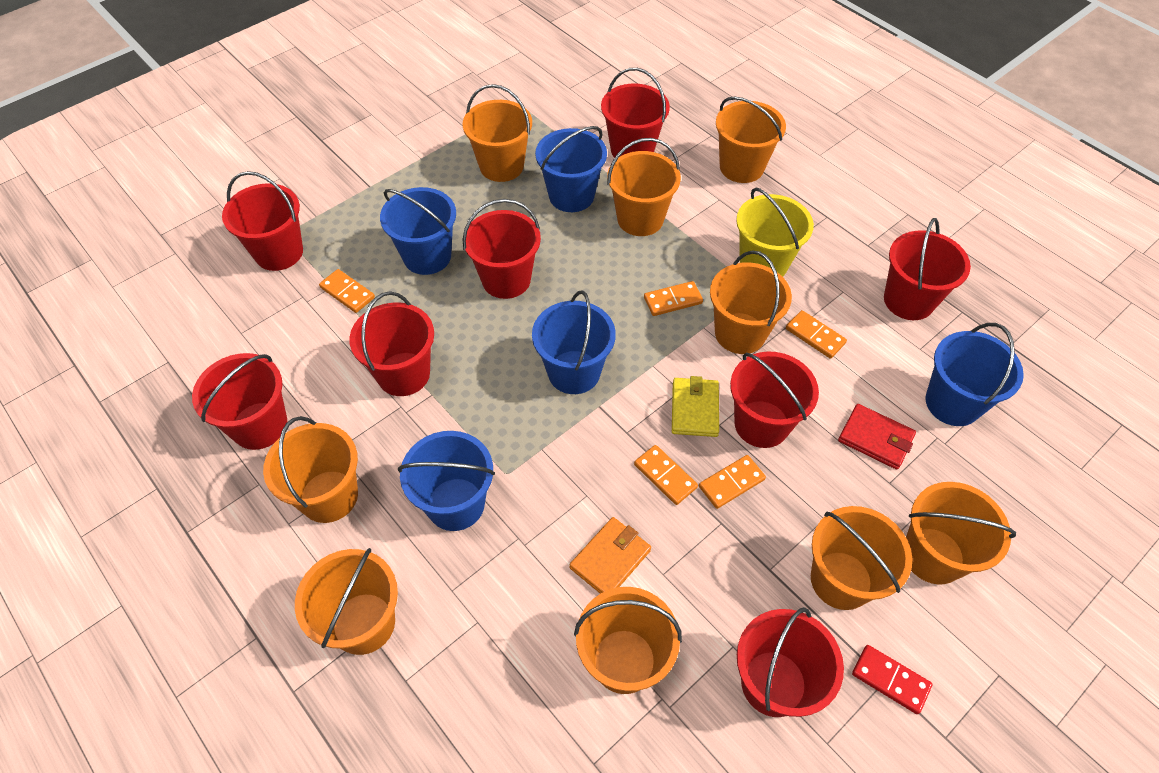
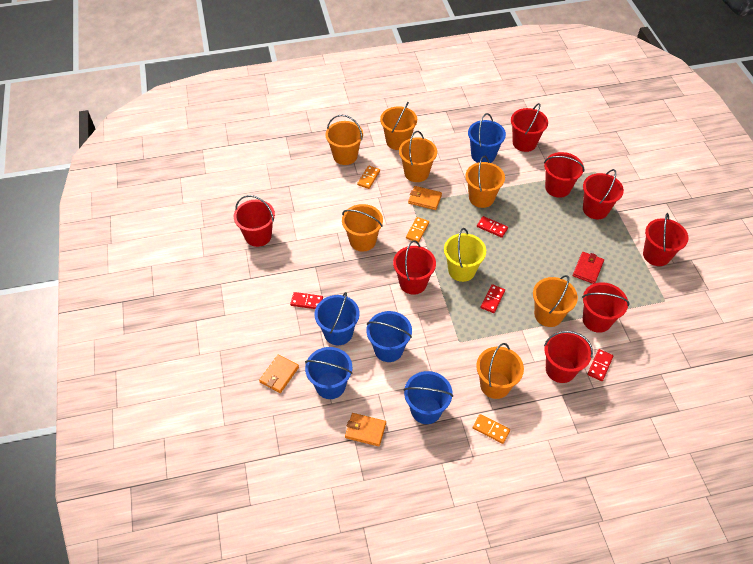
orange bucket: [263,416,358,523] [295,548,398,655] [463,84,532,182] [574,587,682,694] [607,138,681,236] [710,251,792,354] [716,96,786,183] [811,506,912,610] [906,482,1016,585] = 9 -> [326,115,363,165] [342,204,383,252] [380,102,417,150] [399,131,437,182] [465,156,505,208] [476,343,524,399] [533,275,578,327] = 7
orange domino: [319,269,375,313] [634,445,698,505] [644,281,703,316] [699,455,766,509] [786,310,847,359] = 5 -> [357,165,380,189] [406,217,429,243] [473,414,510,444] = 3
orange wallet: [569,517,651,594] = 1 -> [259,354,299,393] [345,413,386,447] [408,186,442,210] = 3
red domino: [852,645,932,714] = 1 -> [290,292,323,309] [477,216,508,238] [480,284,505,313] [587,349,613,381] = 4
yellow wallet: [672,376,719,437] = 1 -> none = 0

